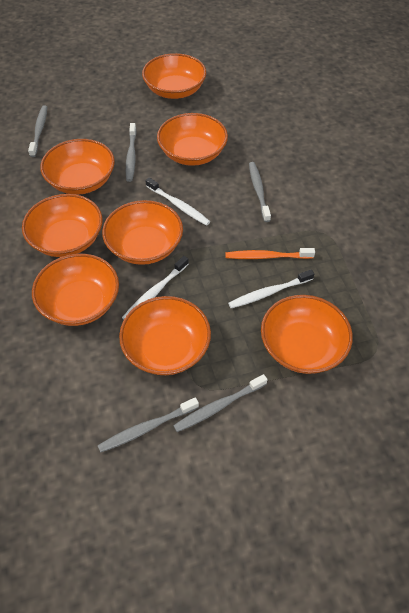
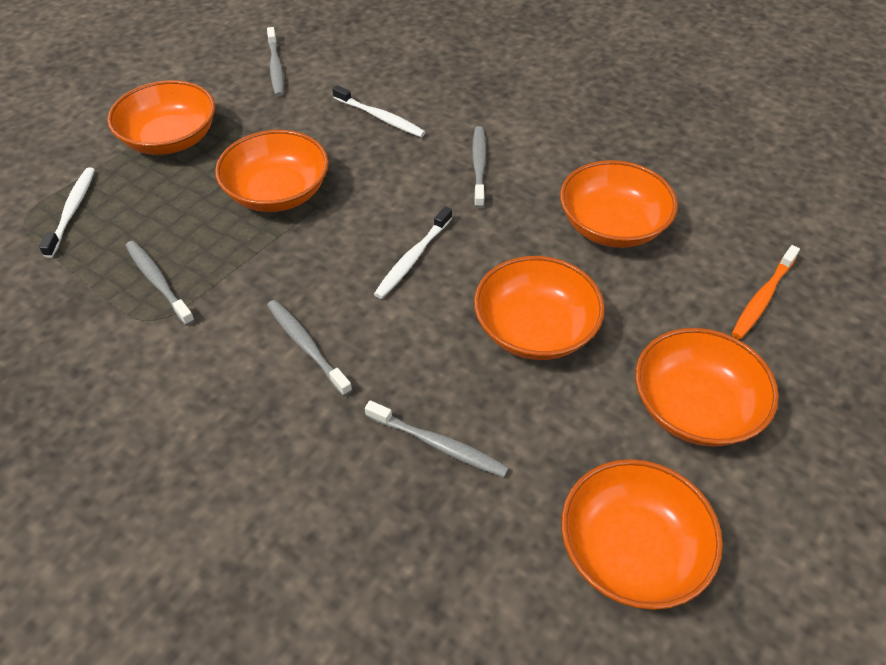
orange bowl: [22,194,103,257] [32,254,119,326] [40,139,115,195] [102,200,183,265] [119,296,211,375] [142,53,206,99] [157,113,228,166] [261,295,353,374] = 8 -> [107,80,215,155] [215,130,329,212] [474,256,605,360] [560,160,678,248] [561,459,723,610] [635,328,779,447] = 6

